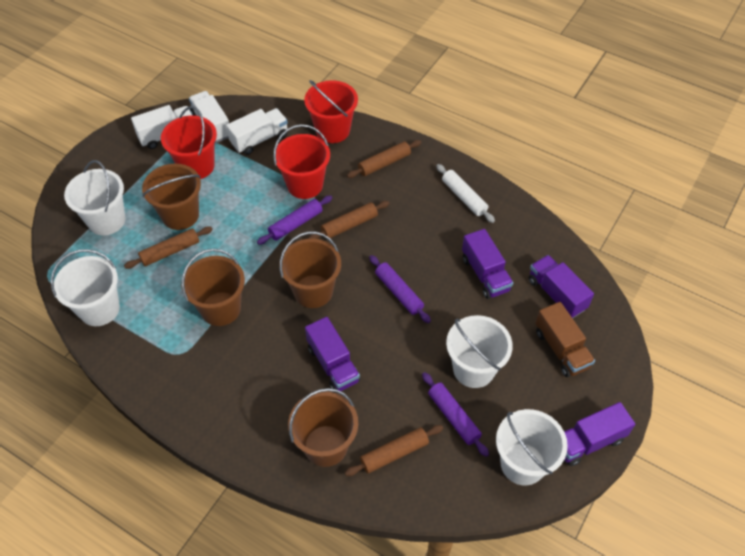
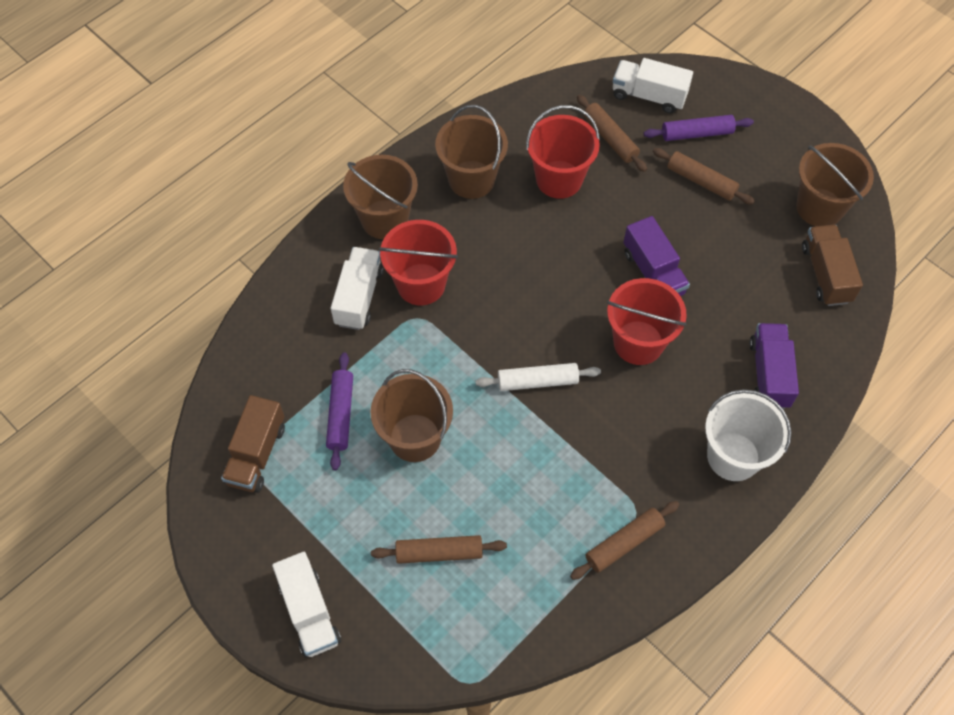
brown truck: [535,302,595,377] = 1 -> [221,395,285,493] [802,225,863,306] = 2
purple rolling pin: [257,195,332,245] [369,255,431,323] [422,372,489,457] = 3 -> [326,352,353,470] [644,115,754,141] = 2
purple truck: [305,317,360,393] [462,229,513,299] [528,255,594,318] [564,402,635,466] = 4 -> [623,216,690,296] [749,323,799,409] = 2
white bucket: [51,249,120,326] [64,160,126,235] [446,315,513,388] [496,409,568,485] = 4 -> [705,389,792,481] = 1

